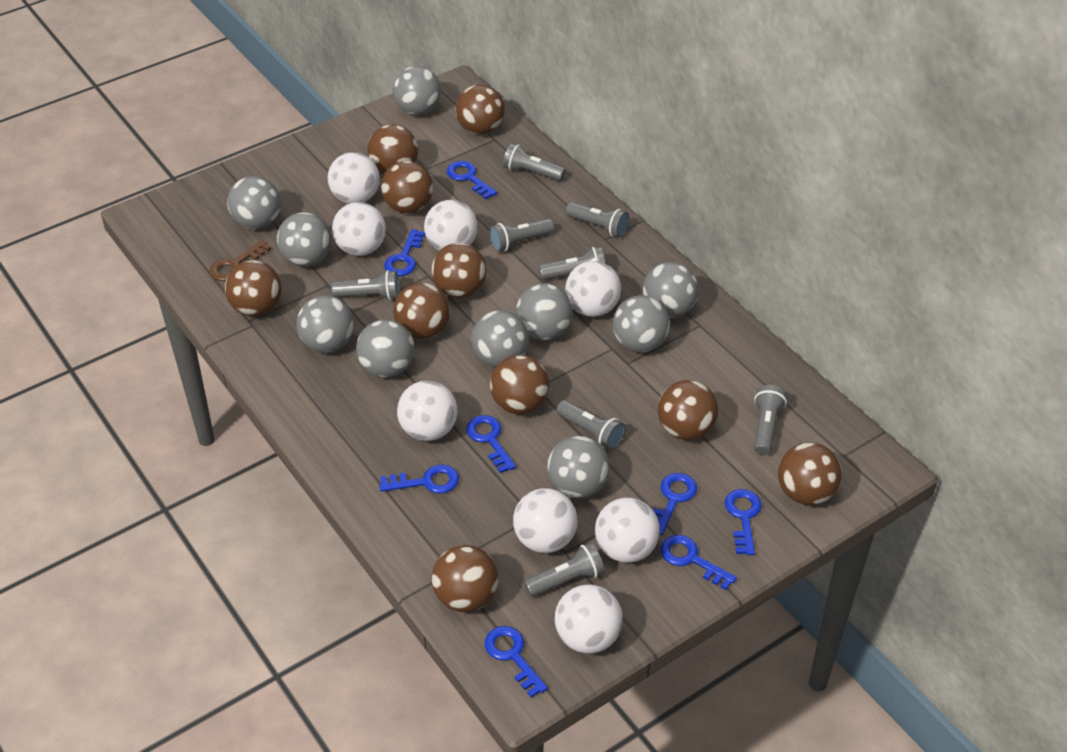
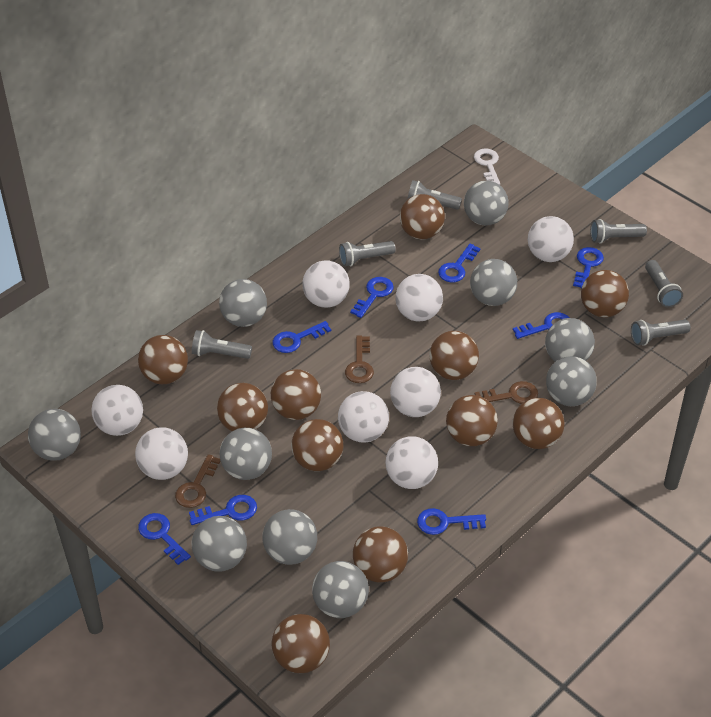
brown ball: [225,260,282,316] [367,124,418,174] [381,161,433,213] [393,282,450,339] [431,243,486,298] [432,545,498,612] [455,84,505,134] [490,355,549,414] [658,380,718,440] [778,442,842,505] = 10 -> [138,335,188,384] [217,383,268,431] [271,369,321,420] [272,614,330,673] [291,419,343,471] [353,526,408,582] [400,194,445,239] [429,331,479,380] [446,395,498,446] [513,398,564,449] [581,270,629,317] = 11
brown key: [209,240,271,281] = 1 -> [175,454,220,508] [345,336,374,383] [475,381,538,404] = 3
grey flashlight: [331,270,400,300] [489,219,554,252] [503,143,565,181] [524,542,605,597] [539,247,605,280] [556,400,626,450] [566,202,629,238] [754,385,787,455] = 8 -> [192,330,252,359] [339,241,396,266] [407,180,462,210] [590,219,647,243] [631,320,690,346] [645,260,683,307] = 6
white key: none = 0 -> [474,149,500,185] = 1

